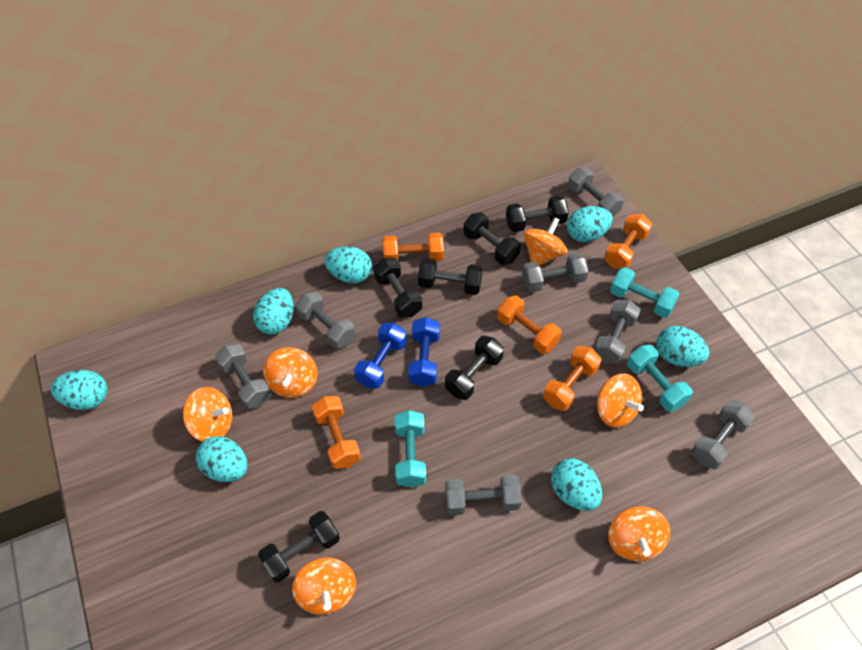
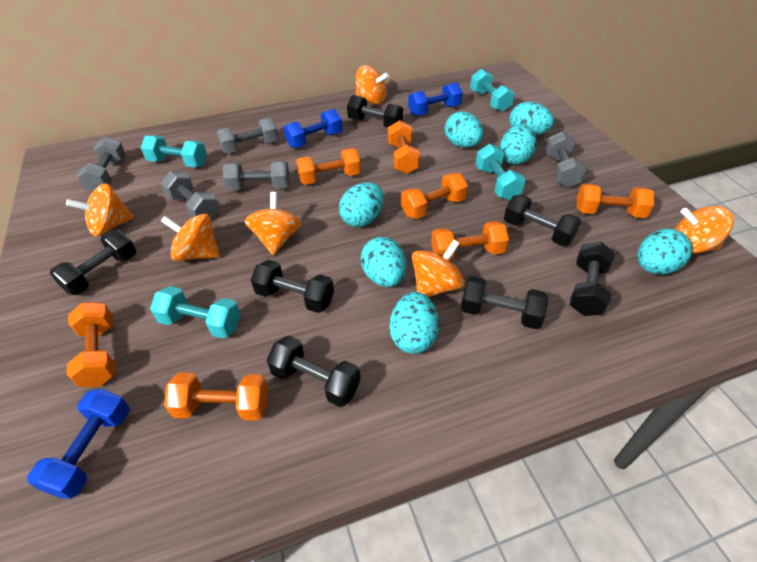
black dumbbell: [258,511,340,582] [373,258,422,318] [418,258,483,295] [445,336,504,400] [463,213,521,265] [506,196,569,232] = 6 -> [50,230,136,295] [251,260,334,313] [267,336,361,407] [347,95,403,128] [461,276,548,329] [504,194,581,246] [570,242,615,316] = 7
blue dumbbell: [354,323,407,389] [408,317,440,387] = 2 -> [27,389,130,499] [283,109,342,148] [408,82,463,116] = 3
grey dumbbell: [215,344,271,409] [295,291,356,349] [445,474,522,515] [522,253,589,292] [568,168,624,217] [594,300,641,364] [691,400,755,469] = 7 -> [77,137,126,191] [161,171,219,220] [216,117,279,154] [223,161,290,191] [545,132,587,188] = 5
orange dumbbell: [312,396,361,469] [383,233,444,262] [497,295,562,354] [543,346,602,411] [604,214,652,269] = 5 -> [67,302,116,387] [164,372,268,421] [296,148,361,185] [388,120,420,174] [401,173,468,219] [431,221,509,261] [577,184,654,218] = 7
turquoise dumbbell: [395,410,426,488] [610,267,680,318] [627,344,693,412] = 3 -> [141,135,207,167] [150,286,241,339] [470,69,515,112] [475,144,526,200] = 4

